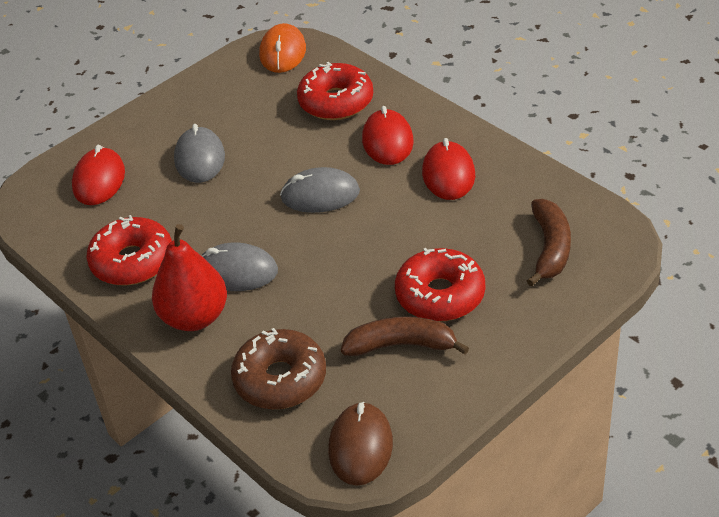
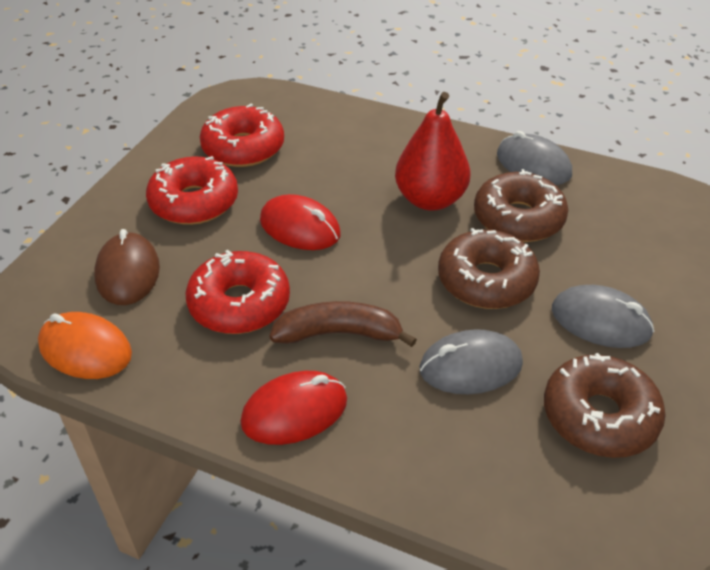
brown banana: [341,317,469,356] [527,199,571,287] = 2 -> [269,301,417,347] = 1
brown donut: [231,328,326,409] = 1 -> [438,228,540,309] [474,169,568,242] [544,353,666,458] = 3
red mouse: [72,145,125,205] [362,106,414,165] [422,138,475,200] = 3 -> [241,371,347,445] [260,194,341,250] = 2

